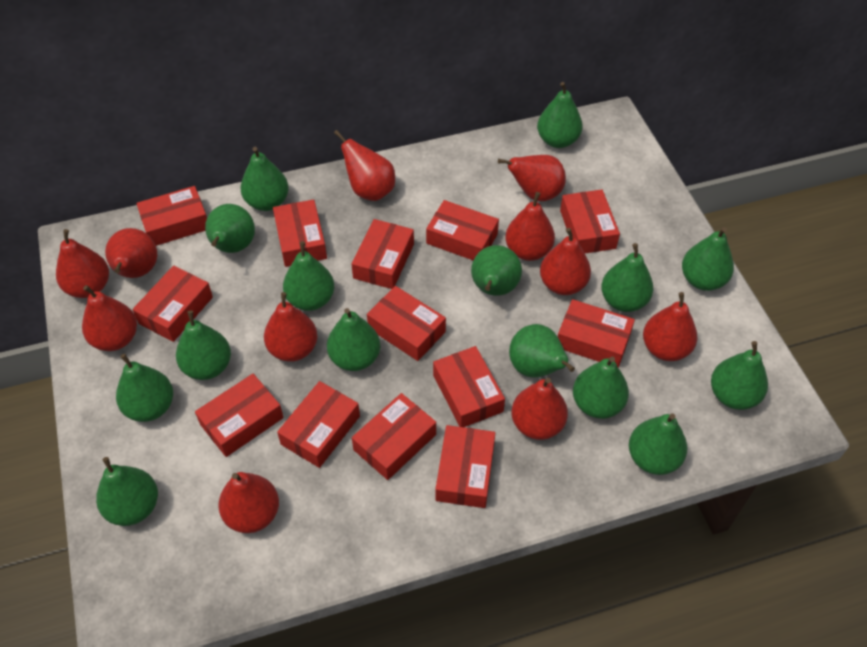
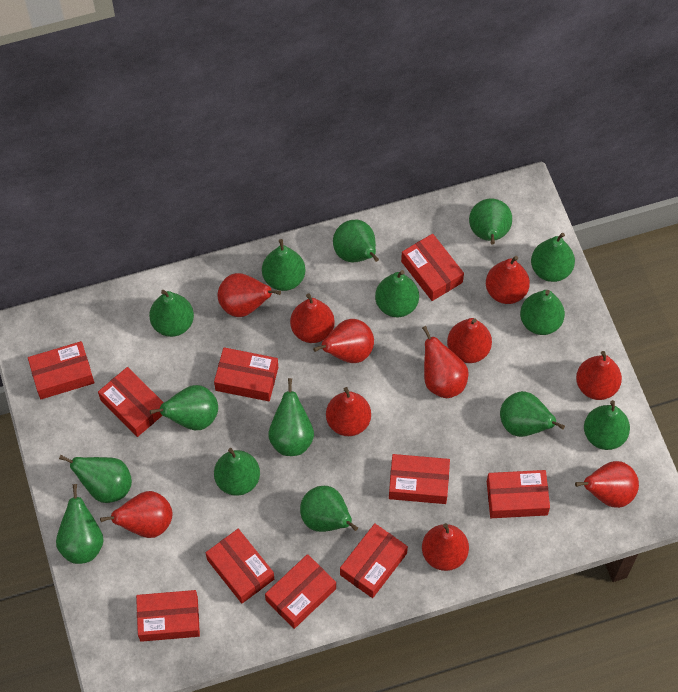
red box: [132,266,213,342] [136,186,207,246] [195,374,284,457] [273,200,327,267] [277,381,360,468] [351,219,414,289] [352,393,436,480] [367,286,446,361] [426,200,499,260] [433,346,505,427] [435,425,495,508] [558,299,635,368] [560,189,620,253] = 13 -> [28,341,94,399] [98,367,164,437] [136,590,200,642] [206,529,274,603] [214,347,278,401] [265,554,336,629] [340,523,408,598] [389,454,450,504] [401,234,464,301] [487,470,550,518] = 10

